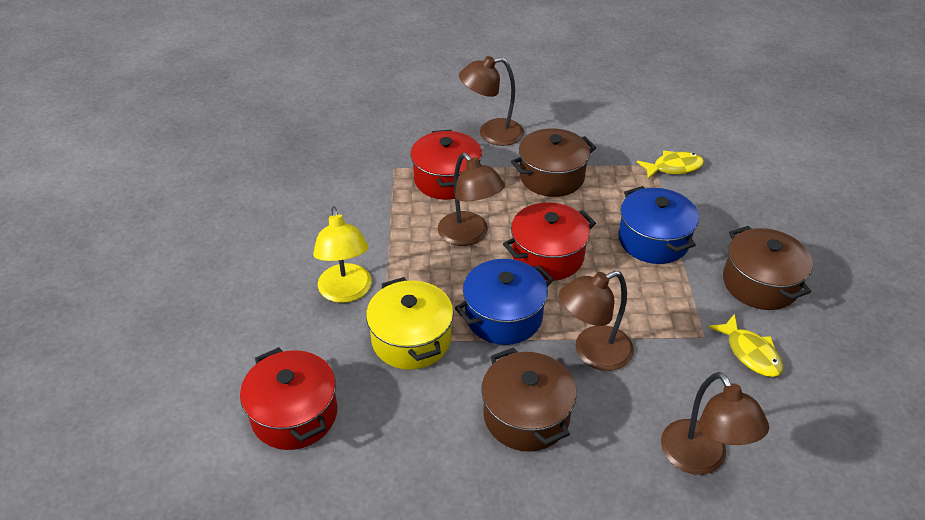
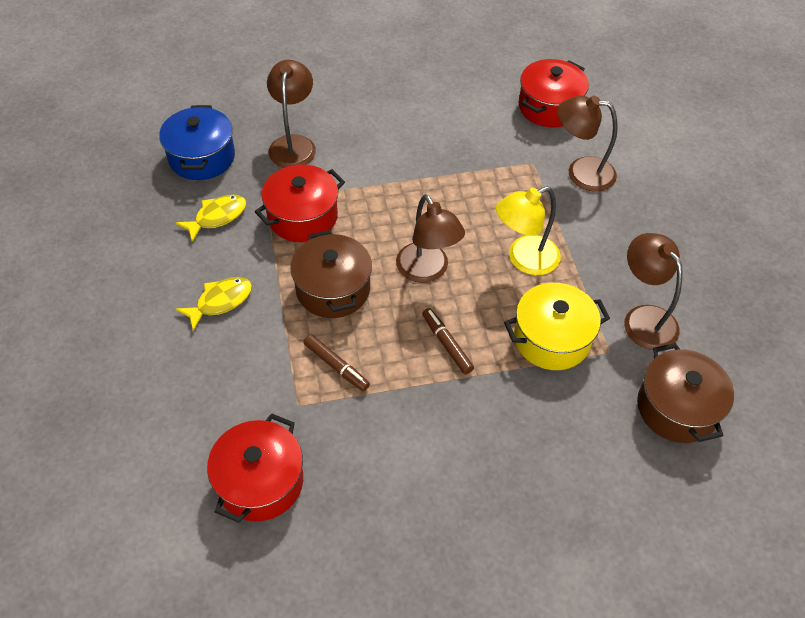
blue pot: [455,259,554,345] [618,186,699,264] = 2 -> [159,105,235,180] = 1
brown marker: none = 0 -> [303,334,370,391] [422,308,474,374] = 2
brown pot: [481,347,577,452] [511,128,596,197] [723,226,813,310] = 3 -> [290,230,372,318] [637,343,734,443] = 2

